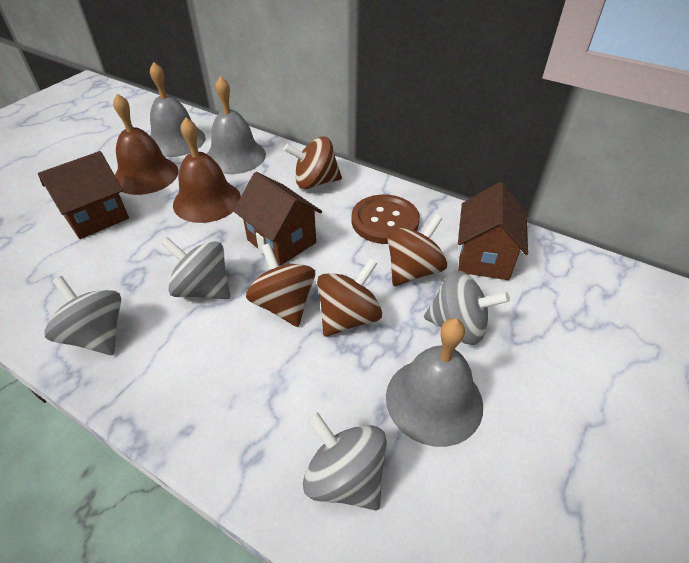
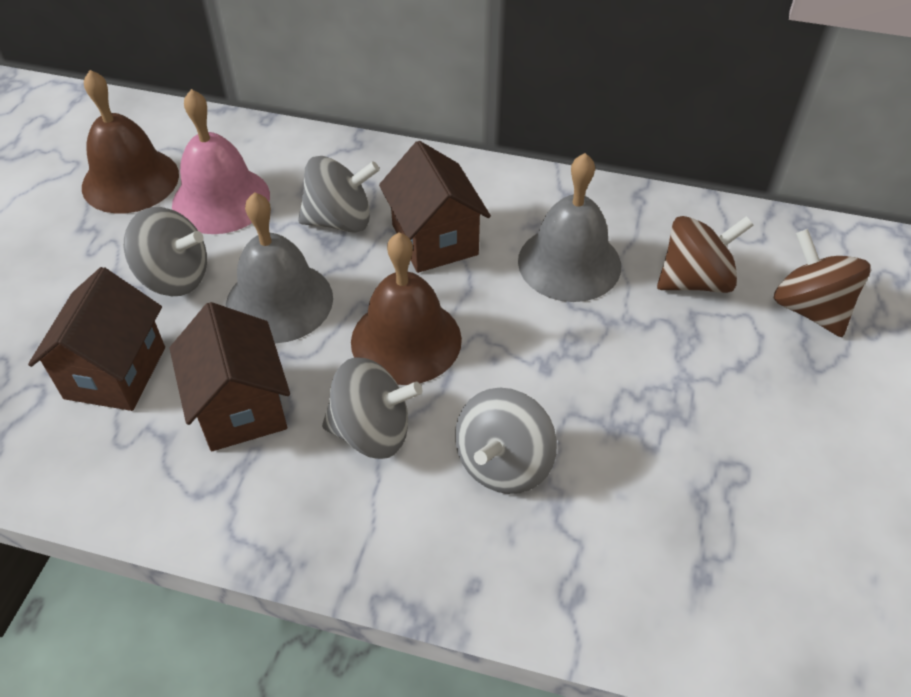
brown button: [351,194,420,244] = 1 -> none = 0
brown spinning top: [246,243,315,327] [284,136,342,189] [317,258,382,337] [387,214,447,286] = 4 -> [657,216,754,293] [774,229,871,337] = 2
grey bell: [150,62,206,157] [207,76,266,174] [386,318,483,447] = 3 -> [226,192,333,343] [518,153,621,302] = 2
pink bell: none = 0 -> [172,89,270,234] = 1

